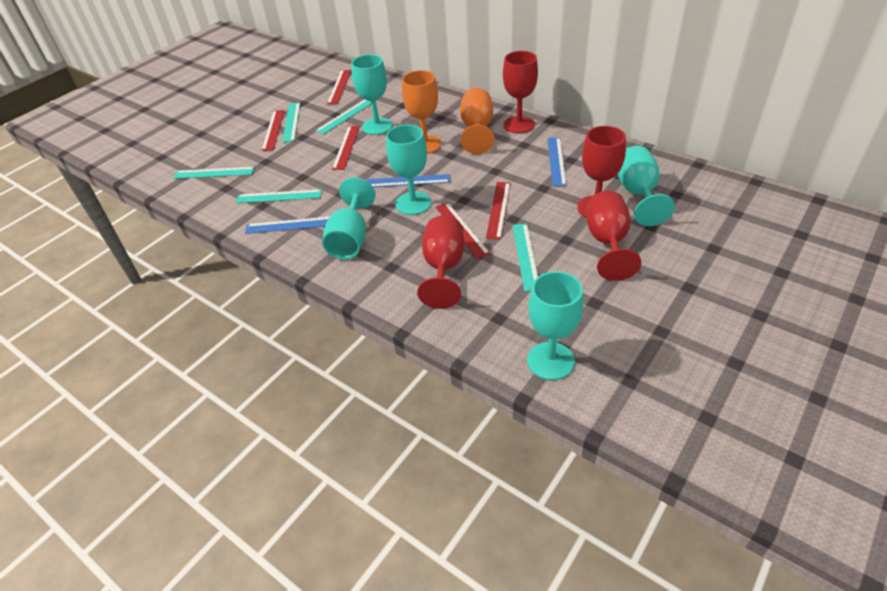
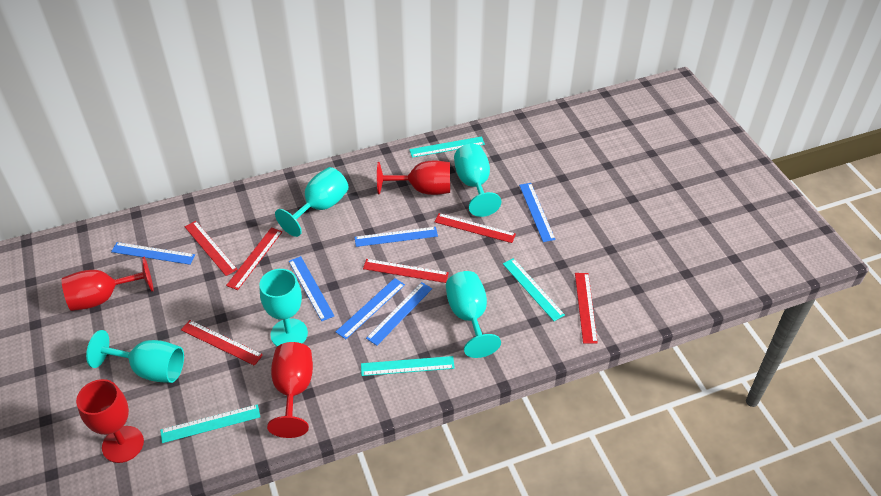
blue ruler: [245,217,329,234] [366,174,450,187] [547,138,567,186] = 3 -> [111,242,195,265] [289,256,334,321] [336,278,405,339] [354,227,438,247] [366,282,432,345] [519,183,556,242] = 6
orange goblet: [402,70,441,154] [460,88,494,154] = 2 -> none = 0
red ruler: [261,110,285,151] [327,70,351,104] [332,126,360,170] [435,202,491,259] [486,182,510,240] = 5 -> [181,320,263,366] [185,221,238,276] [226,227,282,290] [363,259,449,283] [435,213,516,243] [575,273,598,344] = 6
turquoise ruler: [173,167,254,179] [236,189,322,203] [282,103,300,142] [315,100,371,134] [513,224,538,291] = 5 -> [160,404,260,443] [361,356,455,376] [409,136,485,158] [503,258,565,321] = 4

